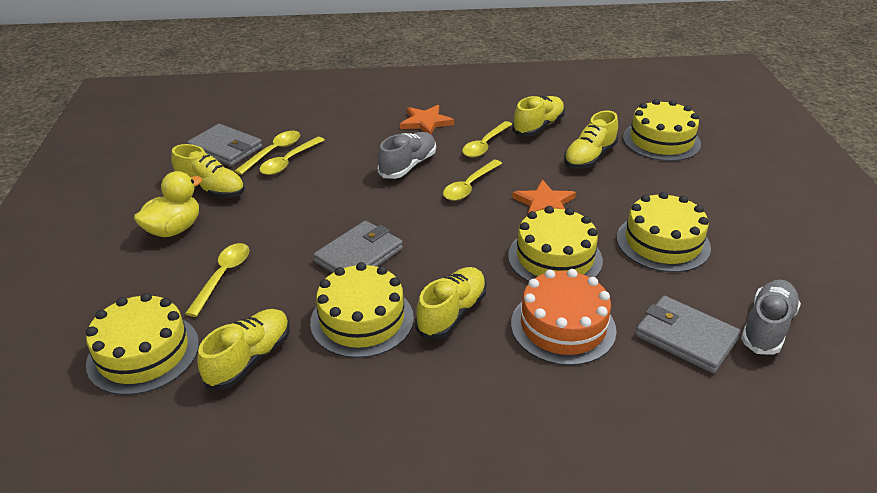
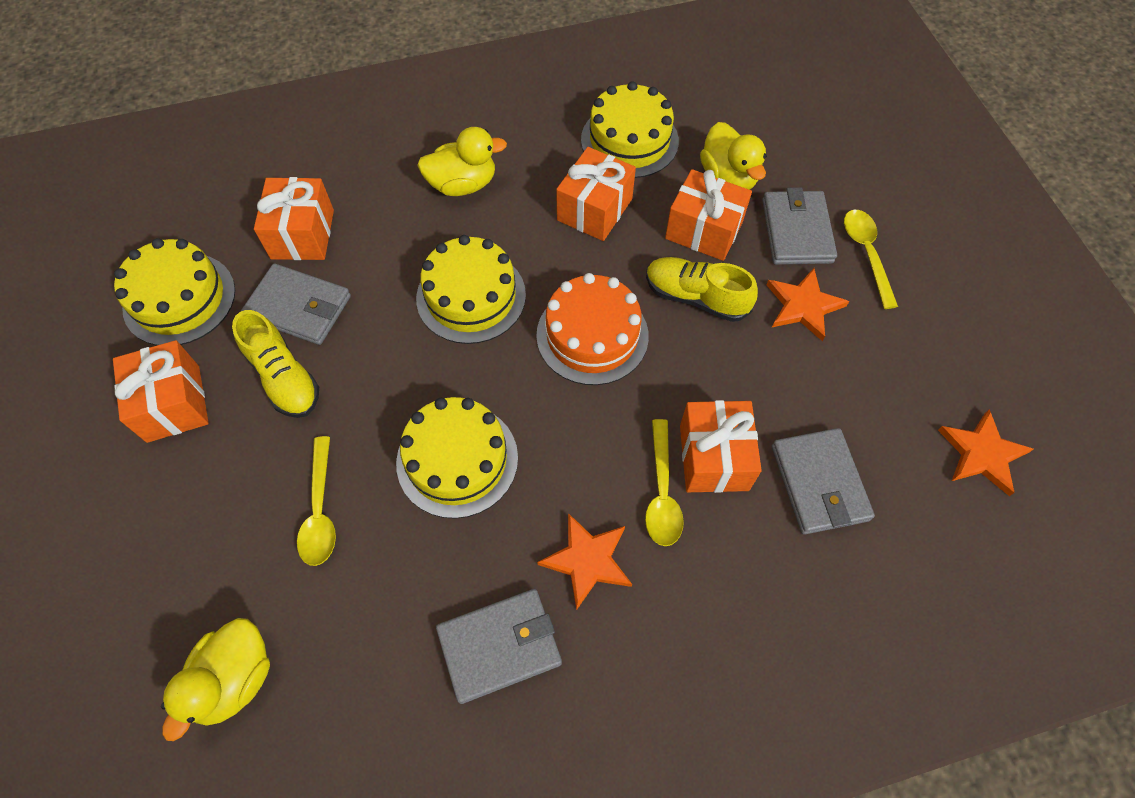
grey shoe: [378,132,436,179] [741,280,801,355] = 2 -> none = 0
grey wallet: [187,124,262,166] [313,221,403,273] [635,296,741,373] = 3 -> [241,263,351,345] [436,589,562,704] [762,187,837,265] [772,428,875,534] = 4
orange gift: none = 0 -> [113,340,209,443] [254,177,334,260] [556,147,636,241] [665,169,752,261] [680,400,762,493] = 5
orange star: [400,105,454,134] [512,180,576,213] = 2 -> [537,513,632,610] [767,268,849,341] [938,409,1033,496] = 3
yellow cake: [86,293,199,395] [310,262,414,358] [508,206,603,282] [617,192,711,272] [623,99,701,161] = 5 -> [114,238,235,346] [396,397,518,519] [416,235,526,344] [581,81,679,178] = 4
yellow duck: [134,171,203,237] = 1 -> [161,618,270,741] [417,127,507,196] [700,122,767,190] = 3
yellow shoe: [171,144,244,198] [197,309,290,390] [415,267,486,339] [512,96,565,137] [564,111,618,169] = 5 -> [232,310,319,418] [646,257,758,322] = 2
yellow spoon: [185,243,249,317] [235,131,300,175] [259,137,325,175] [443,160,502,201] [462,121,512,157] = 5 -> [297,436,336,566] [645,419,684,546] [844,210,898,309] = 3

